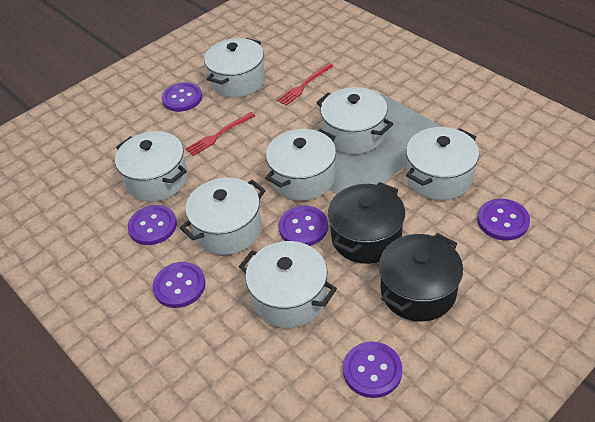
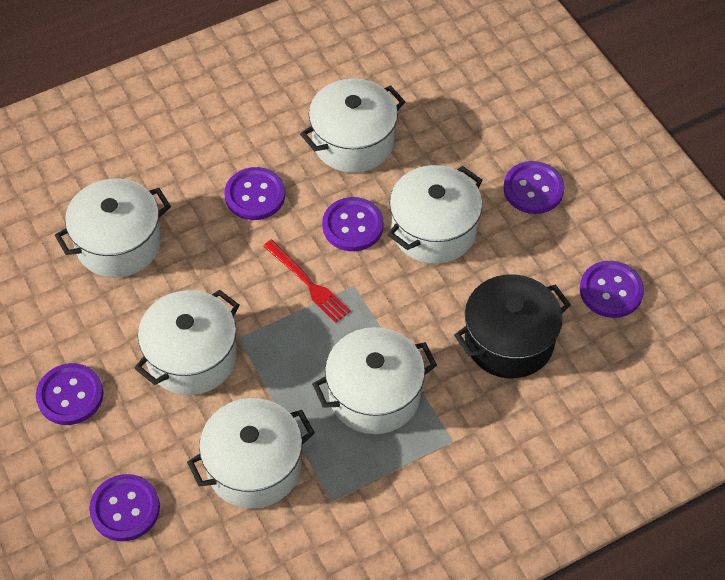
black pot: [328,182,405,264] [379,233,463,322] = 2 -> [454,274,571,379] = 1
red fork: [185,112,255,156] [277,63,333,106] = 2 -> [263,240,351,323] = 1
white pot: [115,131,188,202] [180,177,266,255] [204,38,265,98] [239,241,337,328] [265,129,336,201] [316,87,393,154] [406,127,479,200] = 7 -> [55,178,171,278] [134,289,240,395] [187,398,315,508] [300,79,405,173] [312,327,437,434] [388,165,483,264] = 6

